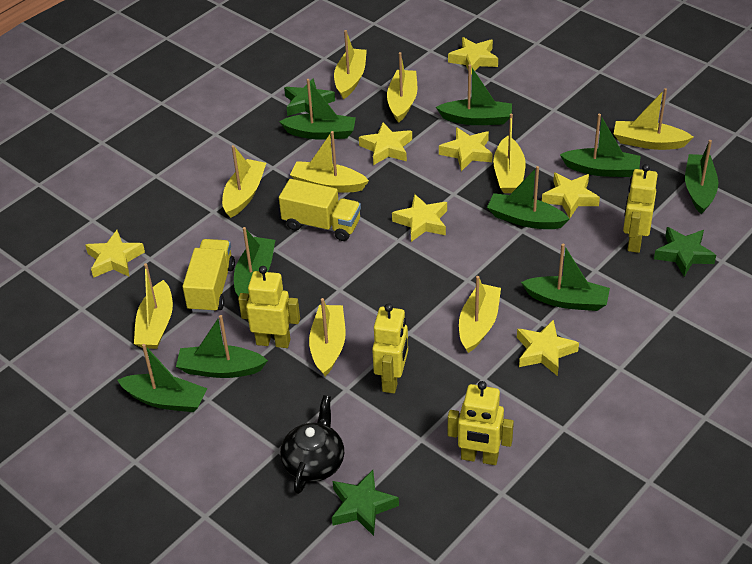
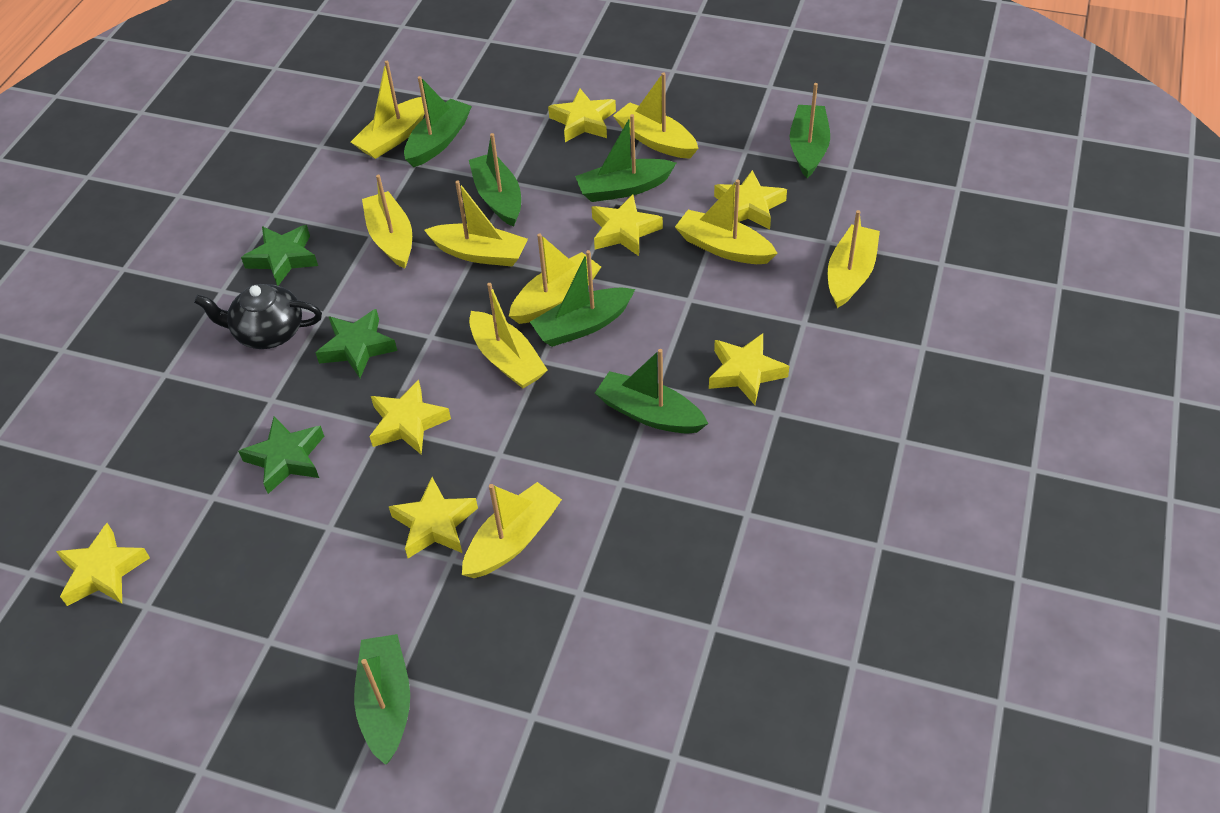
green boat: [118,344,207,412] [176,315,268,378] [234,227,275,297] [279,79,356,140] [436,64,512,125] [487,166,569,229] [521,244,610,311] [560,114,641,177] [685,140,718,214] = 9 -> [354,634,410,765] [404,76,472,167] [469,133,521,227] [530,250,635,347] [575,114,676,202] [595,349,709,434] [790,83,830,178] = 7
yellow robot: [238,266,300,348] [372,303,408,393] [448,381,514,465] [623,164,658,253] = 4 -> none = 0
yellow truck: [183,239,235,313] [279,179,361,241] = 2 -> none = 0

